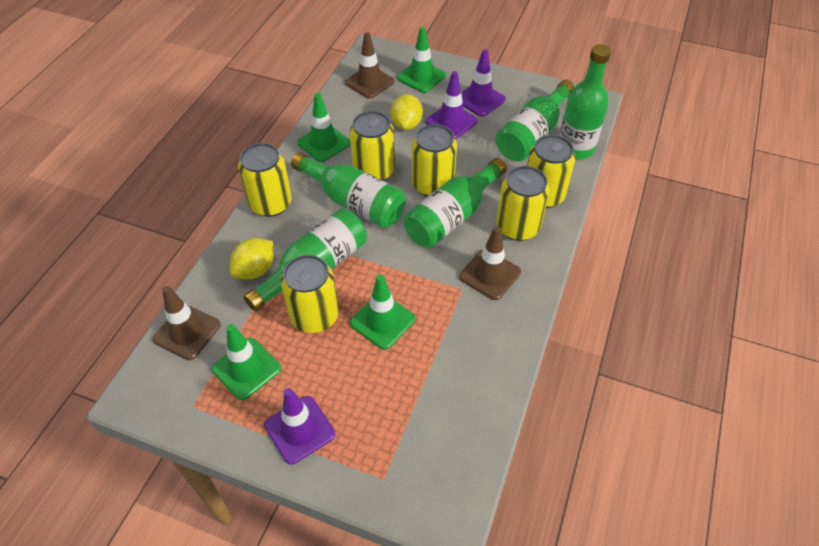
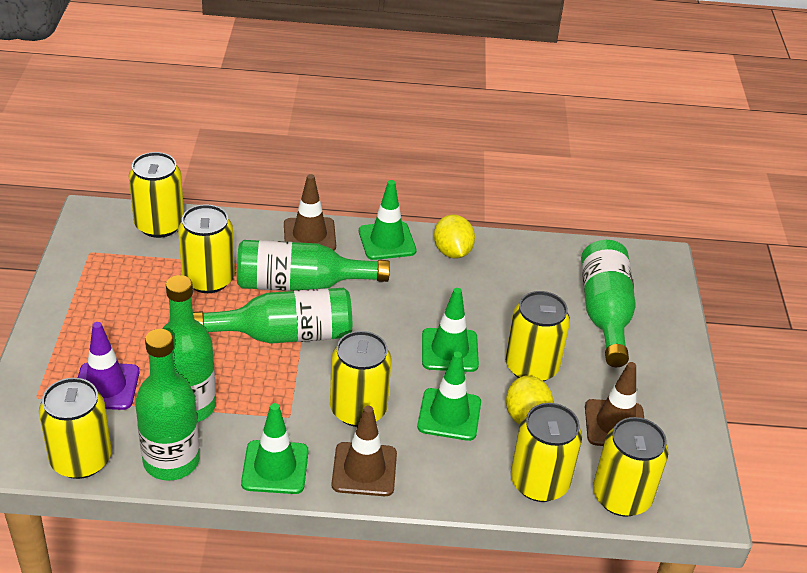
purple traffic cone: [264,388,335,465] [426,71,478,139] [461,49,506,117] = 3 -> [78,322,139,410] = 1
yellow can: [238,143,292,217] [281,255,339,333] [350,111,395,181] [412,124,457,196] [496,166,550,241] [527,135,575,208] = 6 -> [39,378,112,479] [129,152,184,238] [178,204,235,293] [330,331,391,427] [505,291,570,382] [511,403,582,502] [593,417,669,517] = 7

